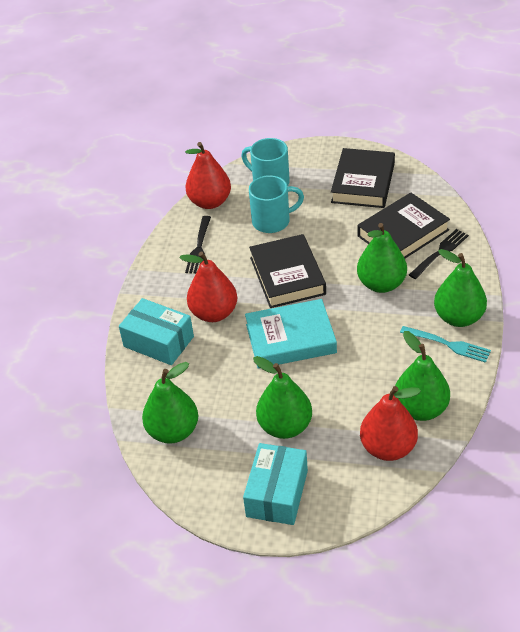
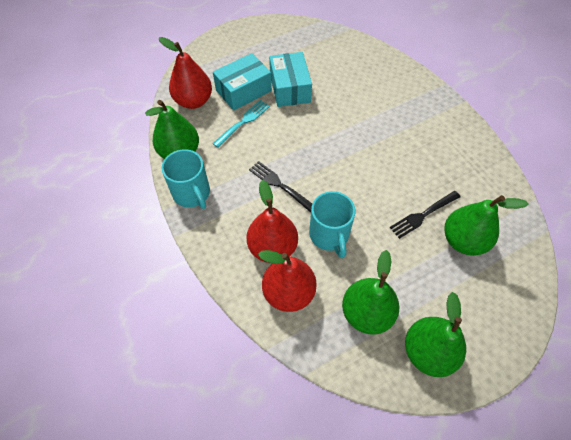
black book: [249,234,326,308] [331,148,395,208] [358,193,450,258] = 3 -> none = 0
green pear: [142,362,198,444] [253,356,312,439] [357,223,407,293] [395,331,450,421] [434,249,487,327] = 5 -> [145,100,199,159] [342,250,399,335] [405,292,466,377] [444,195,528,256] = 4
turquoise book: [245,299,337,369] = 1 -> none = 0

